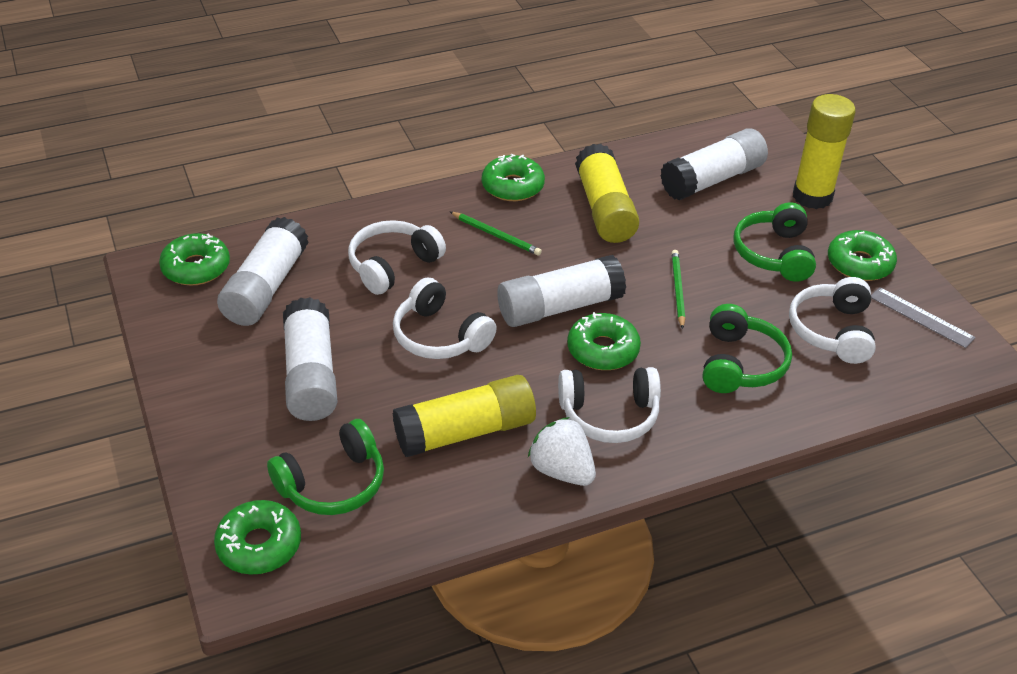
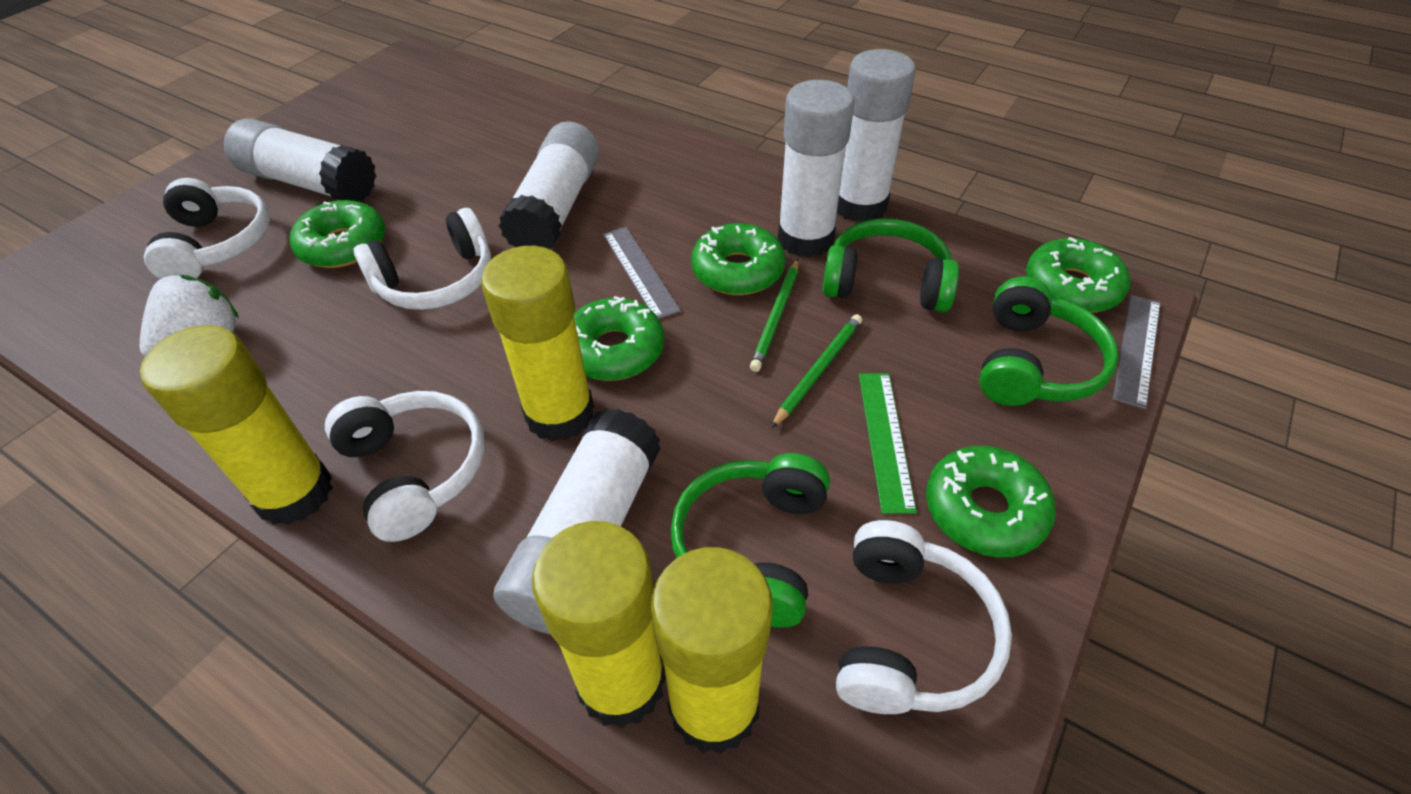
green ruler: none = 0 -> [859,373,917,514] = 1
grey ruler: [871,287,976,348] = 1 -> [603,227,681,319] [1113,295,1160,409] = 2
white glue stick: [217,217,309,326] [283,297,338,421] [497,255,626,327] [660,128,768,200] = 4 -> [224,118,376,202] [494,408,661,634] [499,121,600,249] [778,80,854,257] [837,49,916,222] = 5
yellow glue stick: [392,375,536,457] [575,144,639,243] [793,94,856,209] = 3 -> [140,325,333,525] [481,246,594,441] [532,521,666,728] [651,547,773,754] = 4

